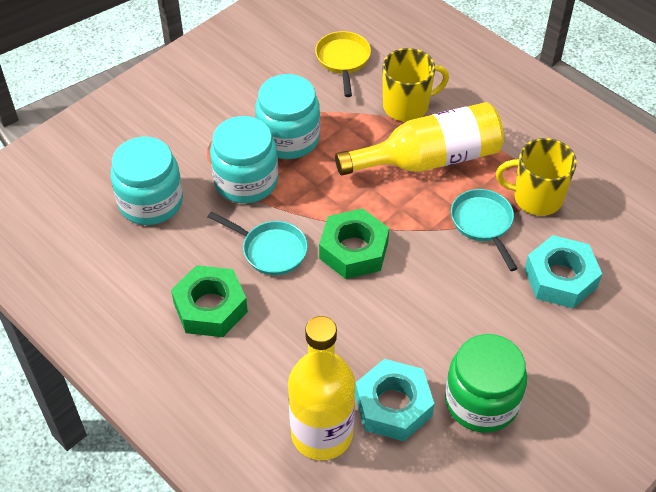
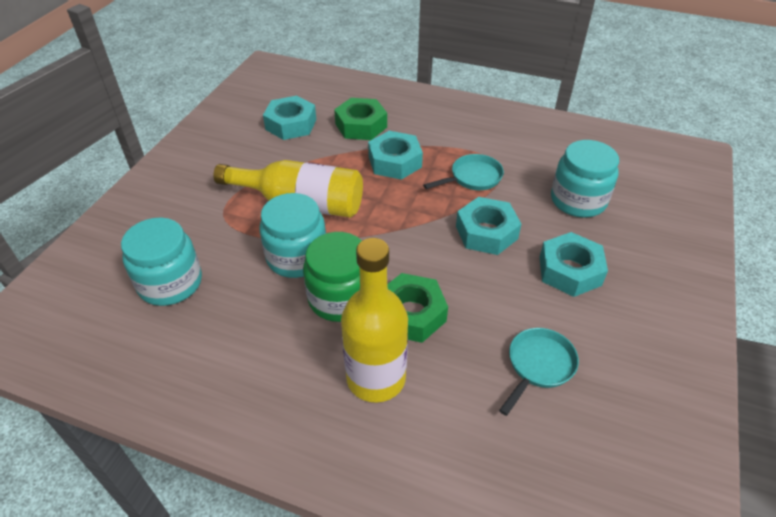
turquoise nut: [355,359,434,441] [525,235,602,308] = 2 -> [263,96,316,140] [368,131,423,180] [456,197,521,255] [540,232,608,297] = 4
yellow mug: [382,48,449,122] [496,138,577,216] = 2 -> none = 0
yellow pan: [315,31,371,97] = 1 -> none = 0

